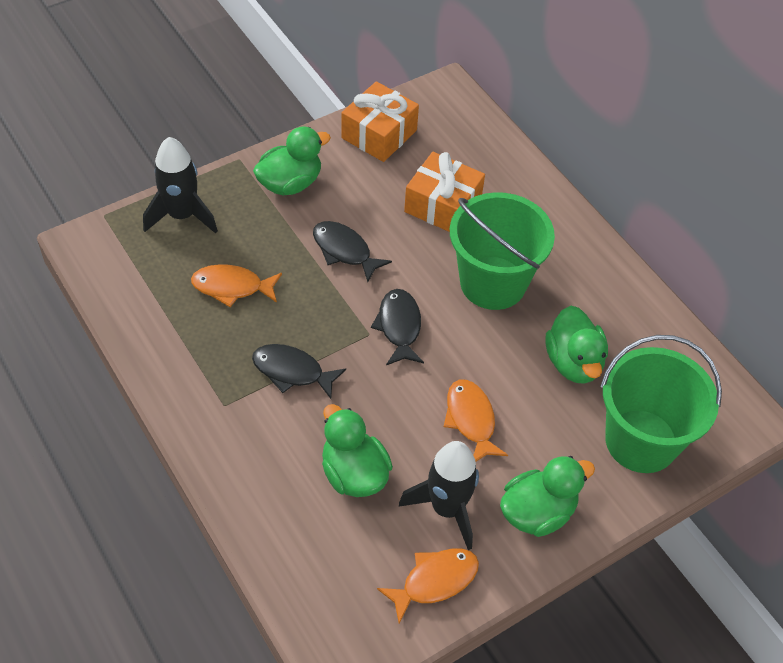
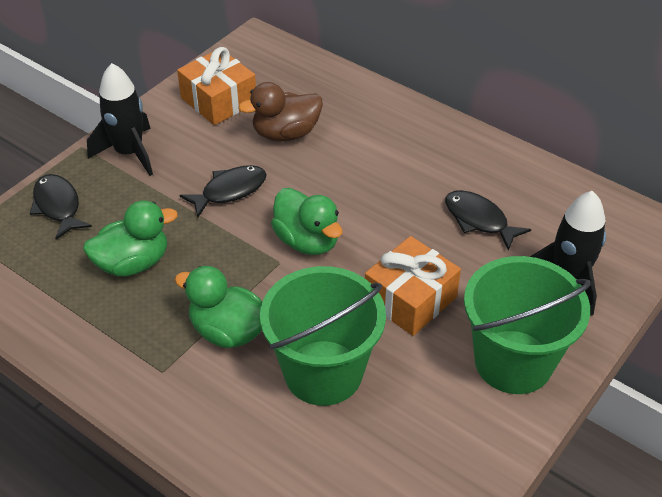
brown duck: none = 0 -> [238,82,323,141] = 1
green duck: [253,127,331,195] [322,404,393,497] [500,456,595,537] [546,306,608,384] = 4 -> [83,201,178,276] [175,266,262,348] [271,188,342,255] = 3
orange fish: [191,264,282,307] [377,549,479,624] [444,380,508,462] = 3 -> none = 0

